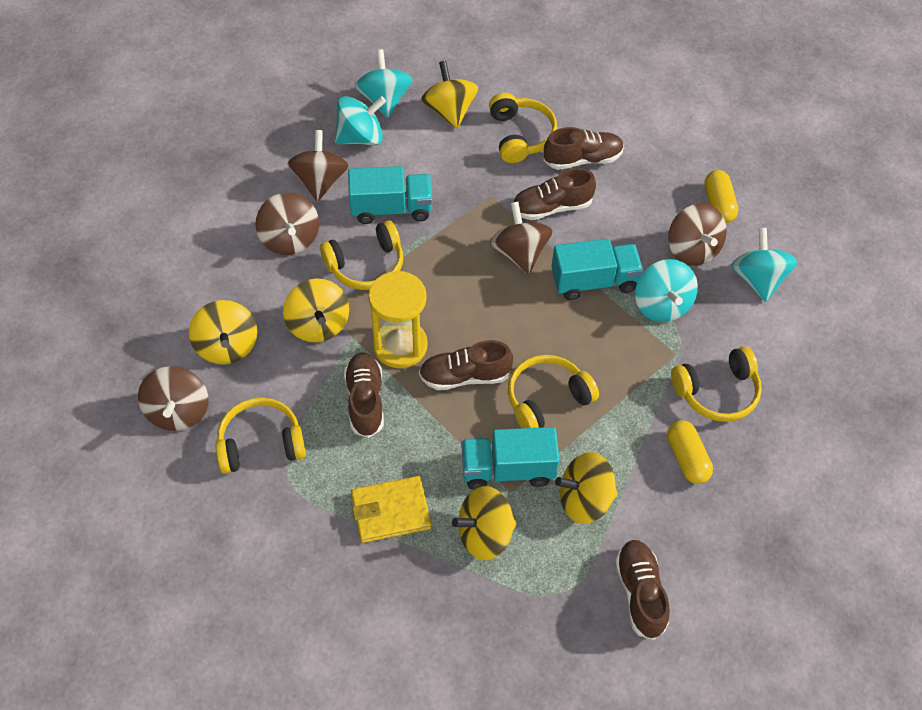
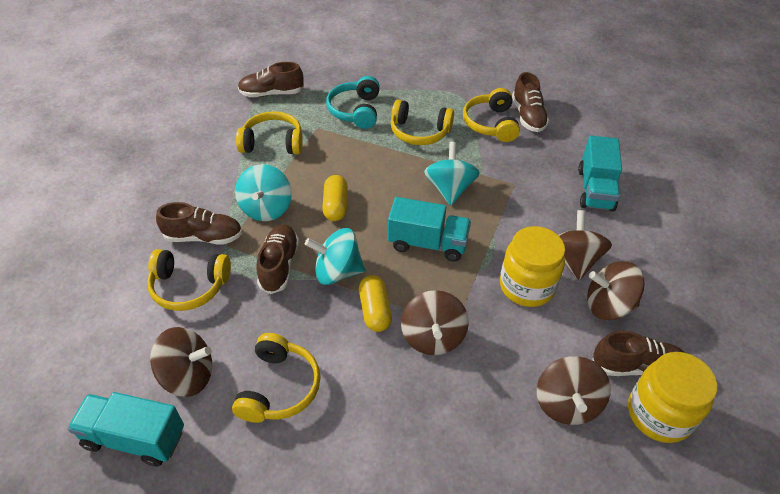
turquoise headphones: none = 0 -> [326,76,380,129] = 1
turquoise spinning top: [335,96,386,145] [354,49,413,118] [635,259,698,322] [731,228,797,302] = 4 -> [235,164,292,221] [305,228,365,285] [424,142,480,206] = 3
yellow hourglass: [368,271,428,368] = 1 -> none = 0
yellow jar: none = 0 -> [500,226,565,307] [628,352,718,443] = 2
yellow spinning top: [189,300,257,364] [283,278,349,342] [421,61,478,129] [452,486,517,560] [555,452,618,524] = 5 -> none = 0
yellow wallet: [351,476,431,543] = 1 -> none = 0

